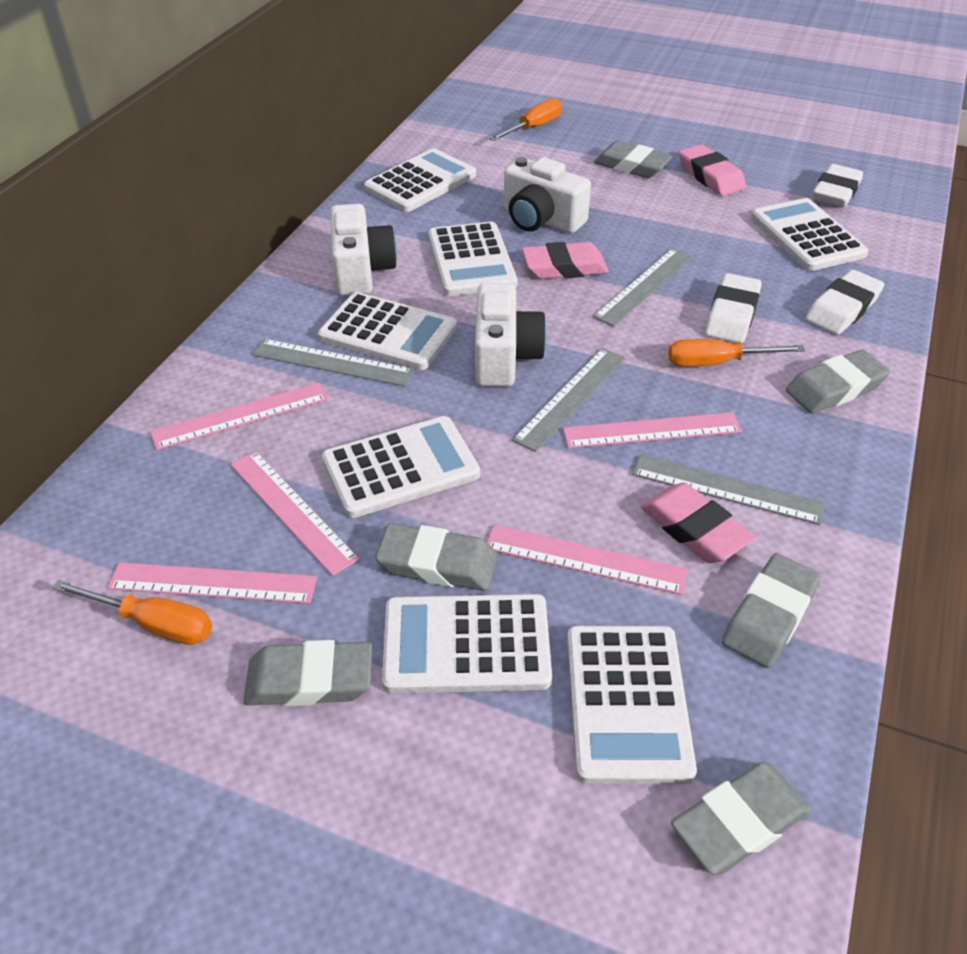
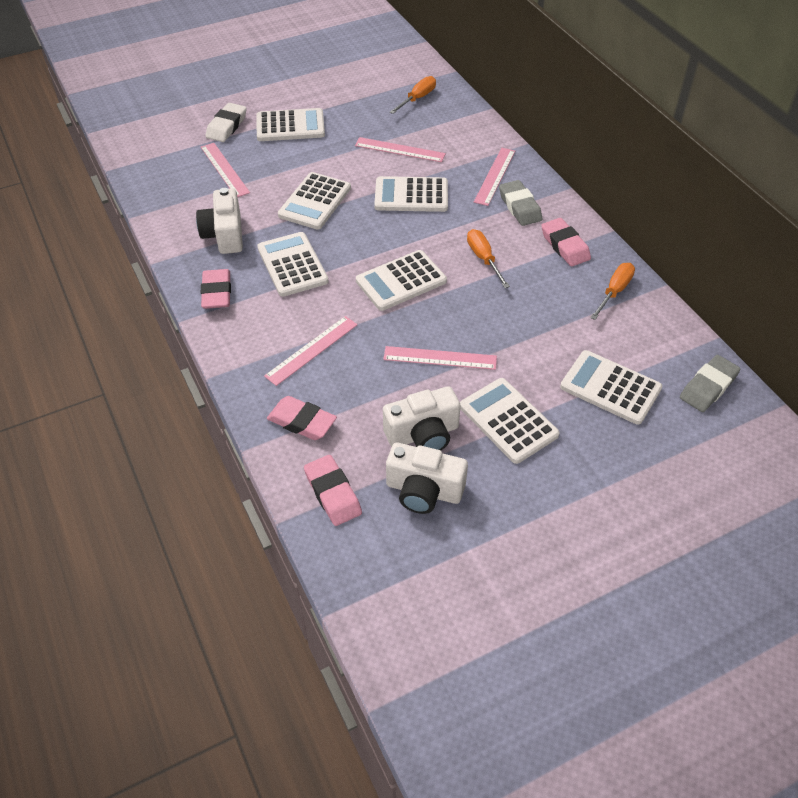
grey eraser: [243,640,372,706] [376,523,498,591] [593,141,673,178] [671,762,811,875] [722,553,821,668] [786,350,890,413] = 6 -> [499,180,542,226] [680,355,740,412] = 2
grey ruler: [252,339,414,387] [512,348,625,452] [593,248,692,327] [632,454,825,525] = 4 -> none = 0
pink eraser: [522,242,609,279] [640,482,755,563] [679,144,746,196] = 3 -> [201,269,231,309] [267,396,337,440] [304,455,362,526] [541,218,591,266] = 4
white eraser: [705,273,762,343] [806,270,884,335] [813,164,863,207] = 3 -> [206,103,247,142] = 1

